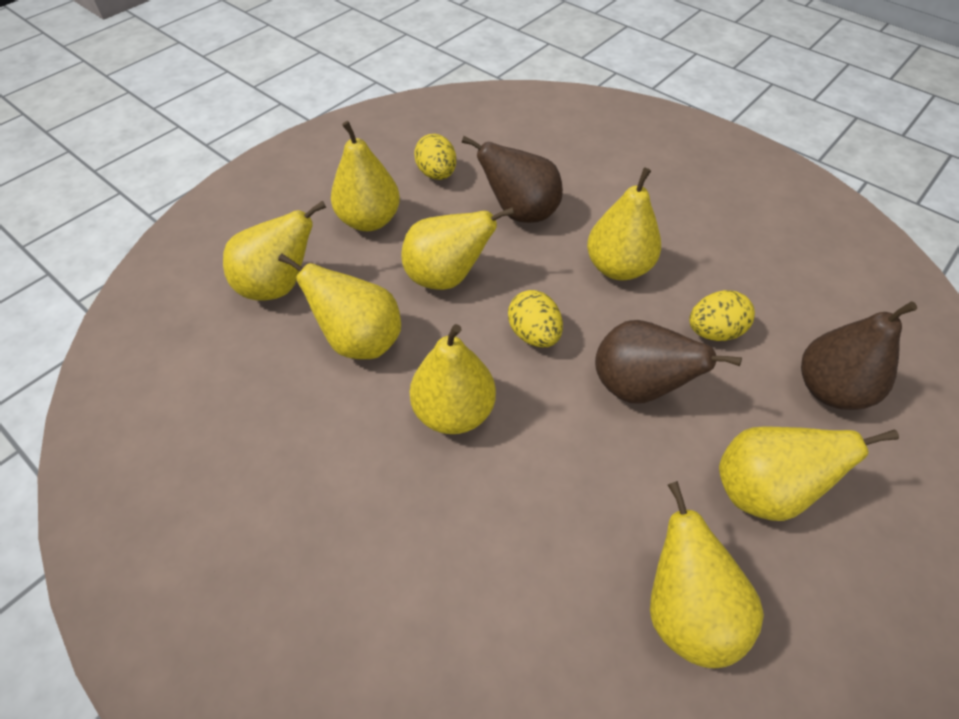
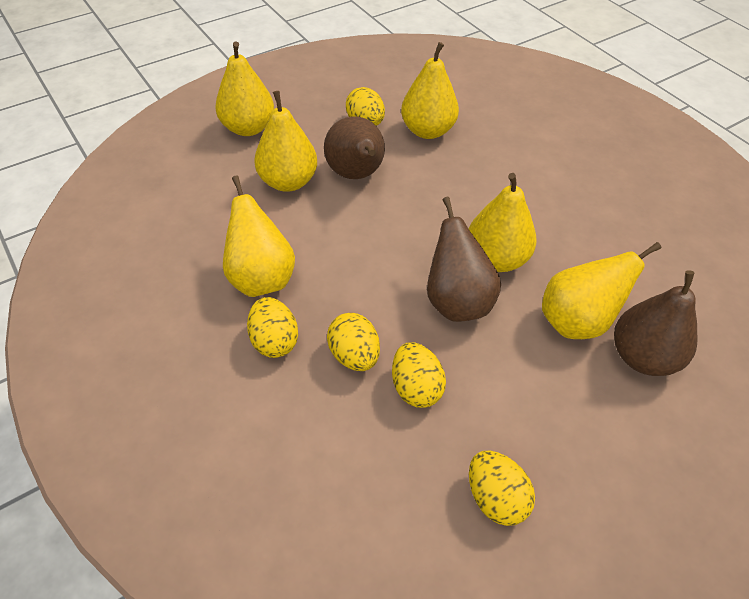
yellow egg: [414,134,456,180] [508,290,563,348] [689,290,755,341] = 3 -> [247,297,298,358] [327,313,380,371] [346,87,385,126] [392,342,446,408] [469,451,535,526] = 5
yellow pear: [223,201,326,301] [278,254,401,359] [331,121,400,231] [401,207,514,290] [409,324,496,434] [587,168,661,280] [650,481,764,668] [719,426,899,521] = 8 -> [215,42,274,136] [223,176,295,297] [254,91,317,192] [401,42,459,139] [468,173,536,272] [542,242,661,339] = 6

